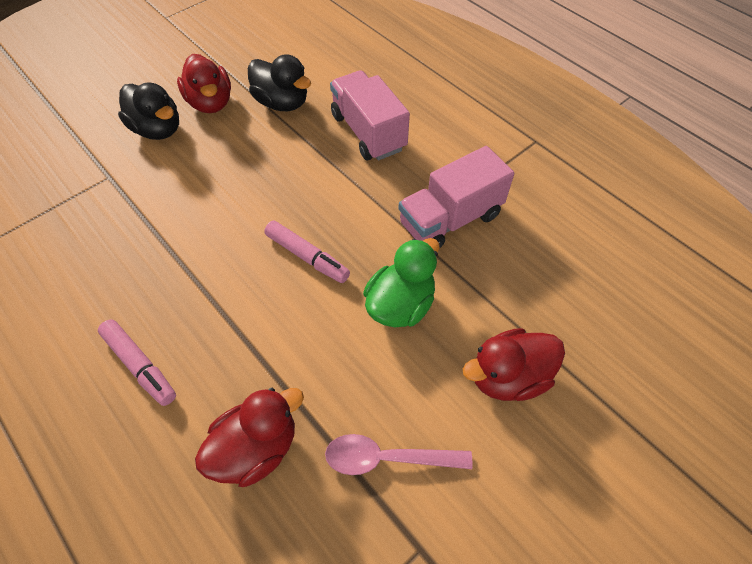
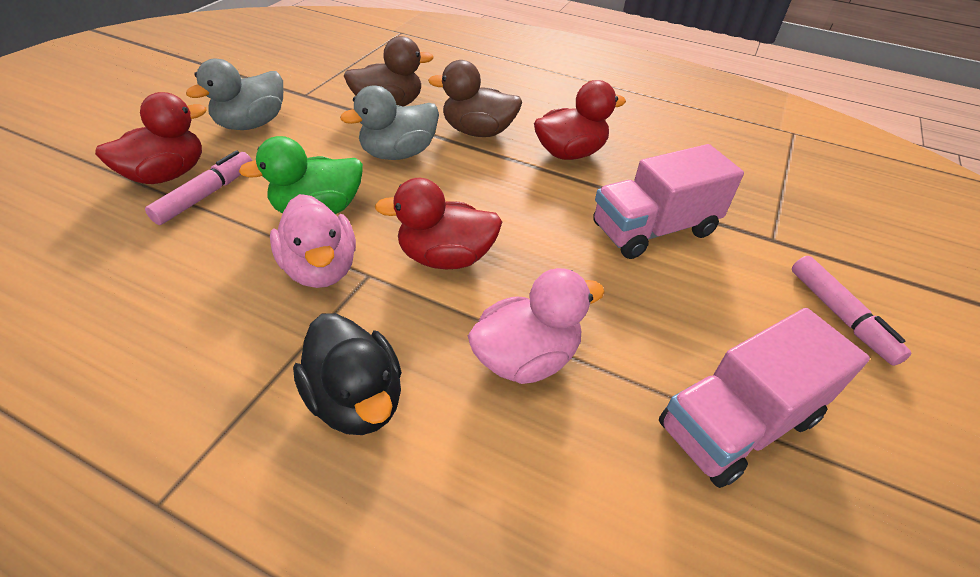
black duck: [118,82,179,140] [248,54,311,111] = 2 -> [293,313,402,435] = 1
brown duck: none = 0 -> [344,36,434,107] [428,60,523,137] = 2
grey duck: none = 0 -> [186,58,283,130] [340,86,439,160] = 2
pink duck: none = 0 -> [270,194,356,288] [468,268,605,384] = 2
pink spoon: [325,434,472,475] = 1 -> none = 0

